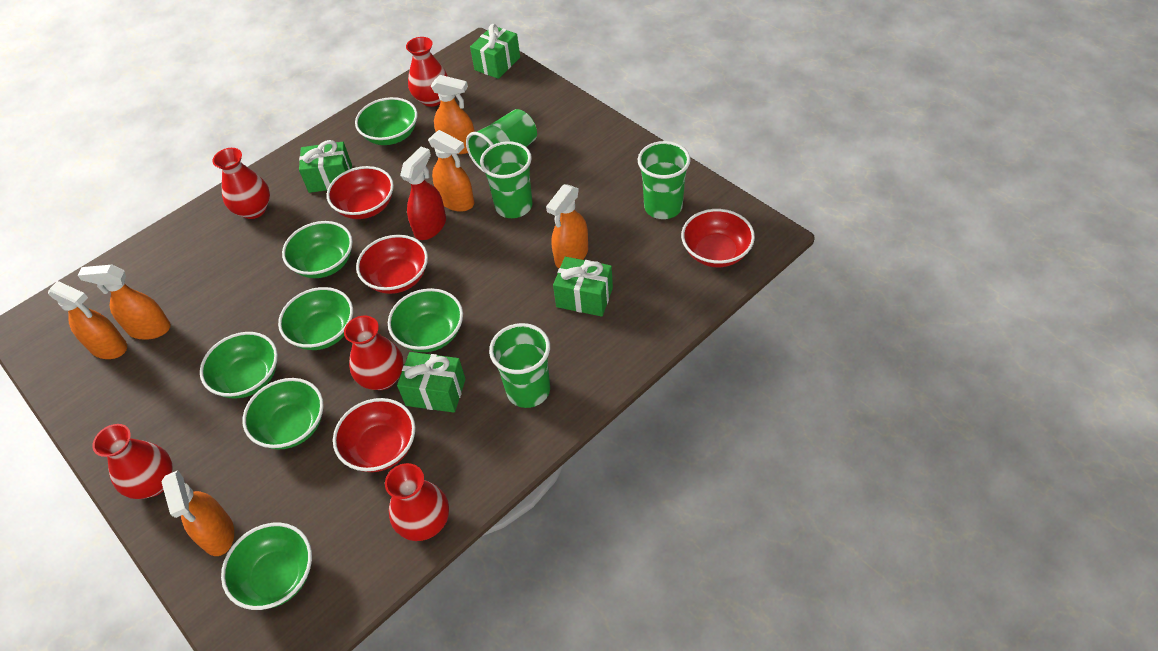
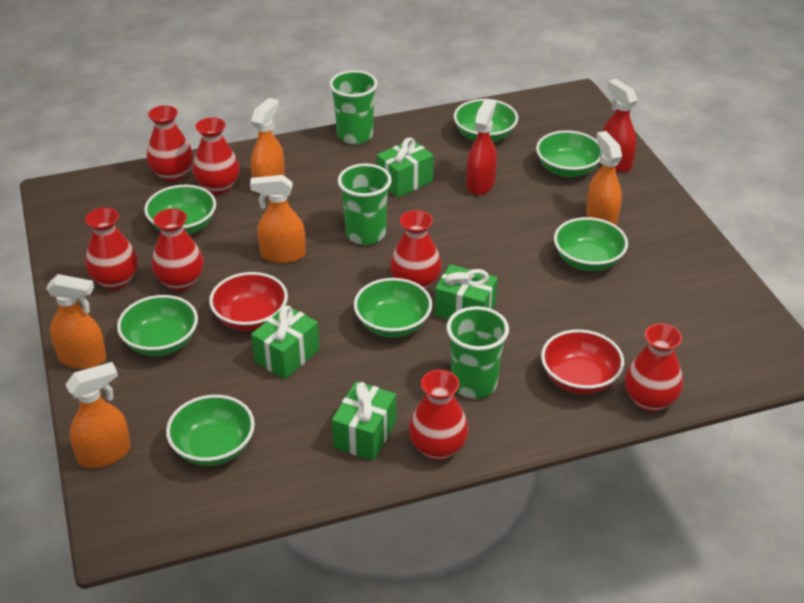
green cup: [466,109,537,172] [480,141,533,218] [489,323,550,408] [638,141,691,219] = 4 -> [329,70,378,144] [338,163,392,245] [446,306,509,399] = 3
orange spray bottle: [48,281,127,359] [77,265,171,340] [162,470,234,556] [428,130,474,212] [431,75,475,154] [546,184,588,268] = 6 -> [46,274,107,369] [65,362,131,468] [250,175,306,263] [251,98,285,178] [586,131,622,226] = 5
red bowl: [327,166,394,219] [333,398,416,472] [356,235,428,294] [681,209,755,267] = 4 -> [209,272,288,331] [541,329,624,394] = 2
red spray bottle: [400,147,446,240] = 1 -> [466,99,497,195] [603,79,638,172] = 2
red vase: [92,424,173,499] [212,148,270,219] [344,316,403,390] [385,463,449,541] [406,37,448,107] = 5 -> [85,208,138,290] [147,105,193,182] [152,209,204,291] [193,117,240,195] [390,210,442,290] [409,370,469,460] [625,323,683,412] = 7

